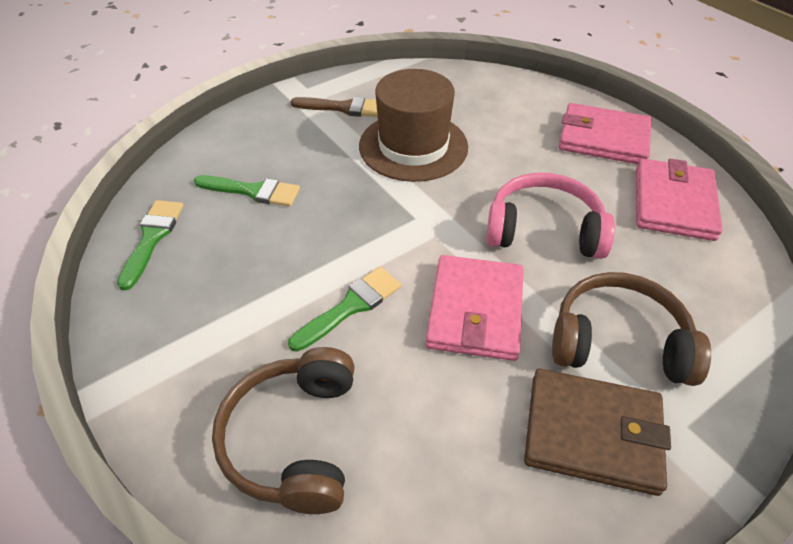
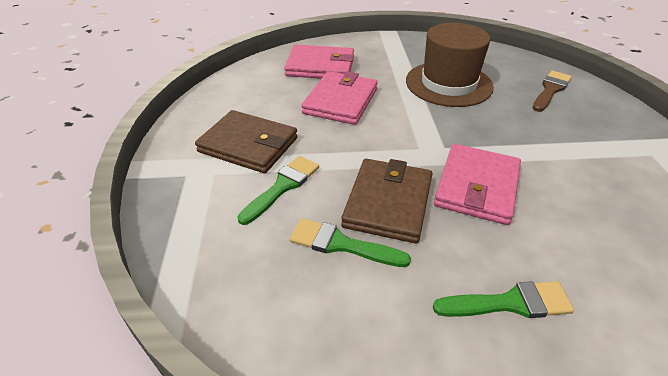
brown headphones: [212,347,355,514] [552,272,711,386] = 2 -> none = 0
brown wallet: [524,369,671,496] = 1 -> [195,110,298,173] [341,159,432,243] = 2
pink headphones: [486,173,615,259] = 1 -> none = 0

